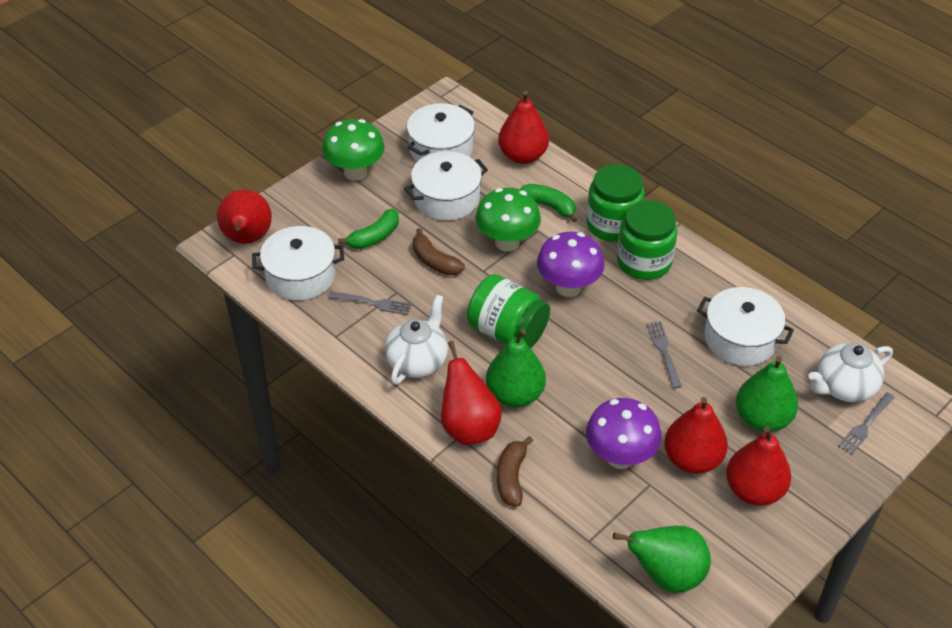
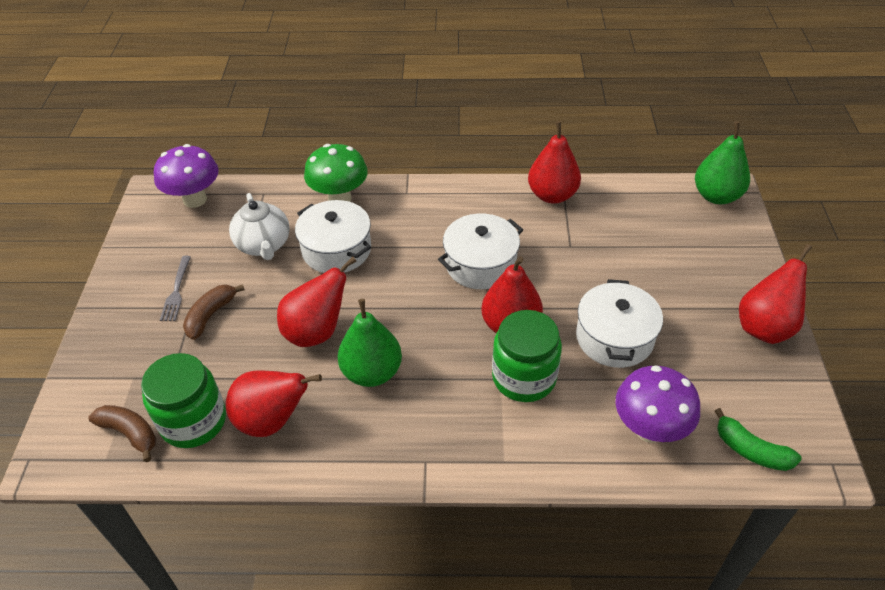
green banana: [338,209,399,249] [520,184,577,222] = 2 -> [715,408,802,471] = 1
green jar: [467,274,550,348] [586,164,645,242] [617,200,678,280] = 3 -> [141,353,226,448] [492,310,562,402] = 2
green mushroom: [322,119,385,181] [475,188,541,251] = 2 -> [304,144,368,202] = 1
green pear: [486,329,546,407] [613,526,711,593] [736,356,798,432] = 3 -> [338,299,402,387] [695,122,750,204] = 2
grey fork: [328,291,412,315] [647,321,682,389] [838,392,895,455] = 3 -> [160,256,191,321] = 1
white pot: [252,226,344,301] [404,151,488,221] [407,103,475,162] [697,287,794,366] = 4 -> [295,200,371,273] [438,213,523,289] [576,279,663,368] = 3
white teapot: [385,295,448,385] [808,343,893,402] = 2 -> [229,193,290,260] = 1

